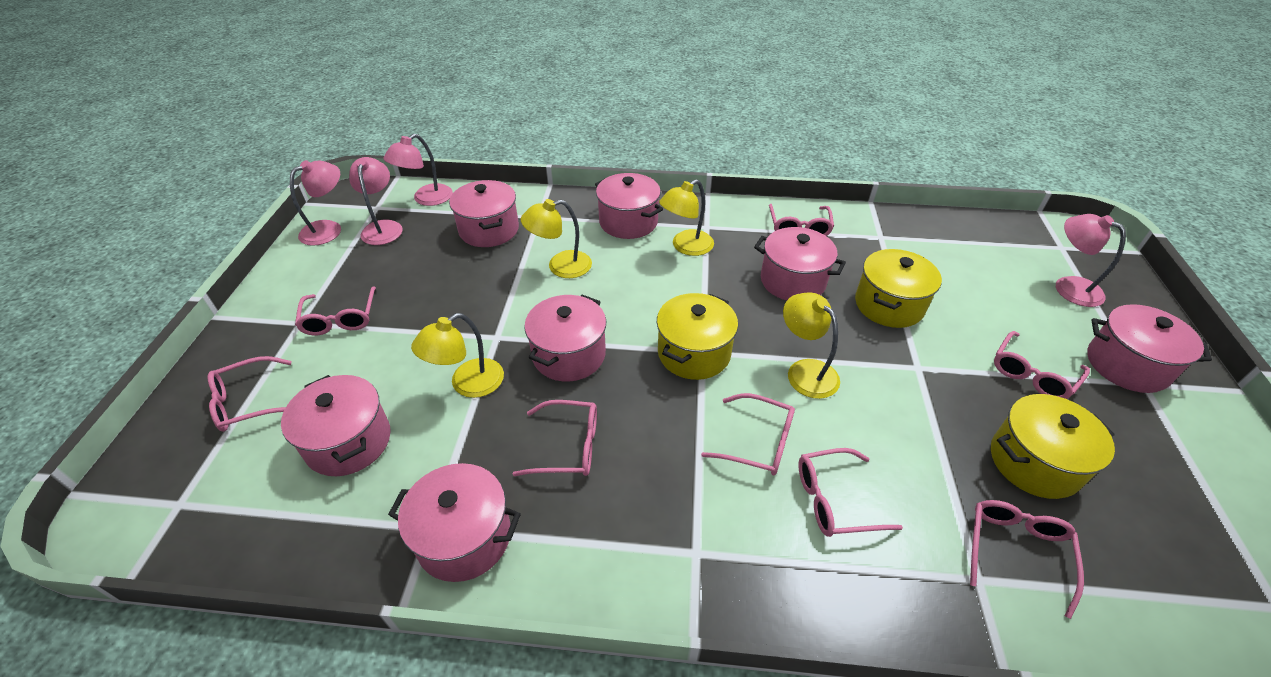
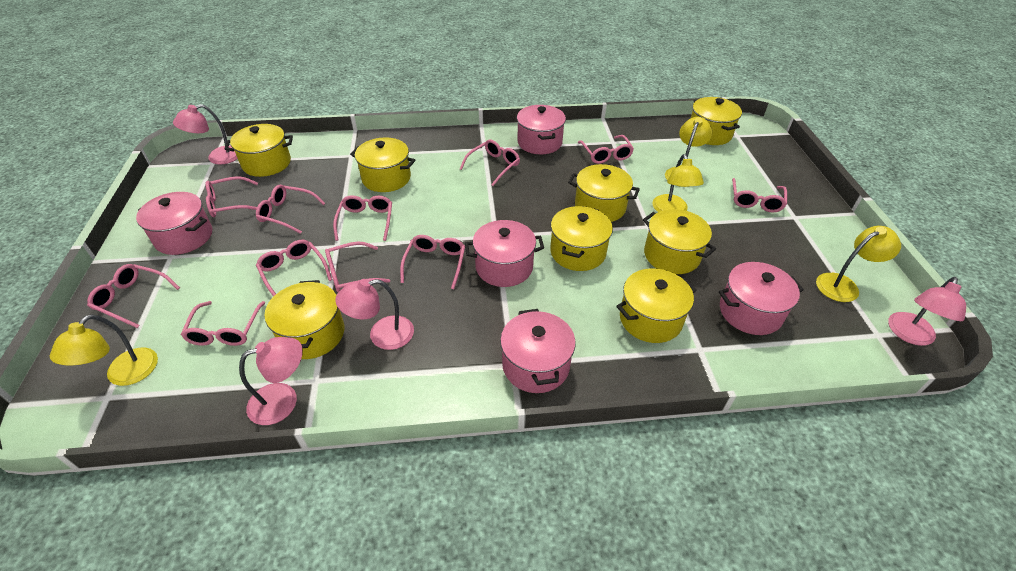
pink glasses: [208,356,292,432] [295,286,376,336] [513,400,597,476] [701,393,795,475] [769,204,834,236] [798,448,903,537] [970,500,1084,619] [994,331,1090,399] = 8 -> [87,264,180,328] [181,301,265,346] [205,176,258,217] [256,185,325,234] [256,240,332,297] [325,242,390,292] [333,195,392,241] [400,235,465,289] [460,140,520,186] [578,135,634,164] [732,178,787,213] = 11
pink pot: [281,375,391,476] [388,463,521,582] [449,180,519,247] [524,295,606,382] [595,173,663,239] [754,227,846,300] [1087,304,1212,393] = 7 -> [136,192,212,255] [465,220,544,287] [500,309,576,393] [517,105,566,154] [719,262,804,335] = 5
yellow pot: [657,293,738,380] [855,249,942,328] [991,394,1115,499] = 3 -> [225,124,293,177] [264,280,344,359] [350,138,415,192] [550,206,613,271] [568,164,640,222] [616,268,697,343] [643,209,716,274] [691,97,742,145] = 8

